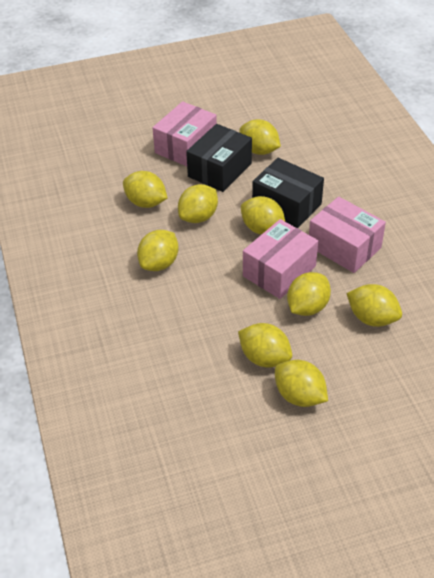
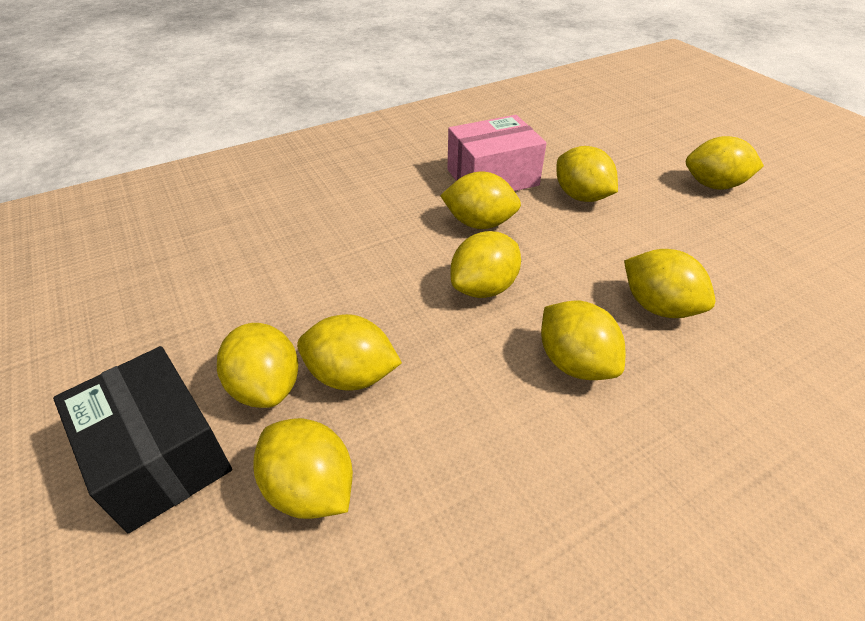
black box: [186,124,252,192] [252,158,324,228] = 2 -> [53,346,232,533] = 1
pink box: [153,101,217,166] [243,219,318,299] [309,197,386,273] = 3 -> [447,115,547,191] = 1

